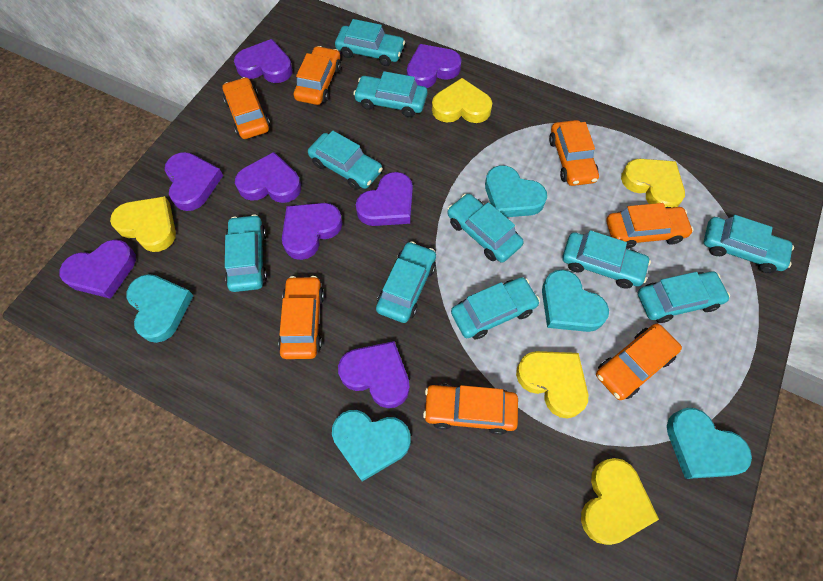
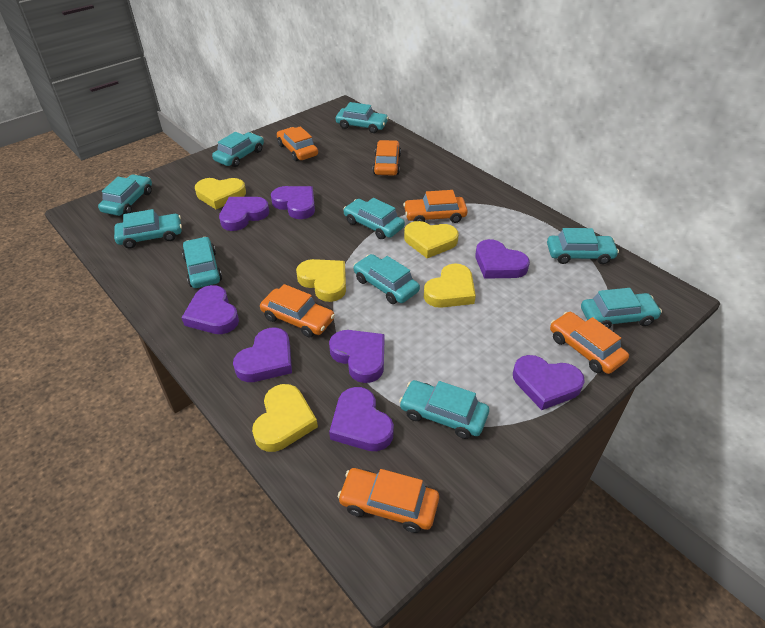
orange car: [223,77,270,139] [278,276,324,359] [294,46,341,105] [423,384,518,435] [549,120,599,186] [596,323,682,400] [606,203,694,249] = 7 -> [260,284,335,338] [277,126,318,161] [338,468,439,533] [373,140,401,176] [403,190,468,223] [550,312,629,374] = 6
turquoise heart: [127,274,193,343] [332,410,411,482] [485,165,547,217] [542,270,609,332] [667,408,752,479] = 5 -> none = 0

